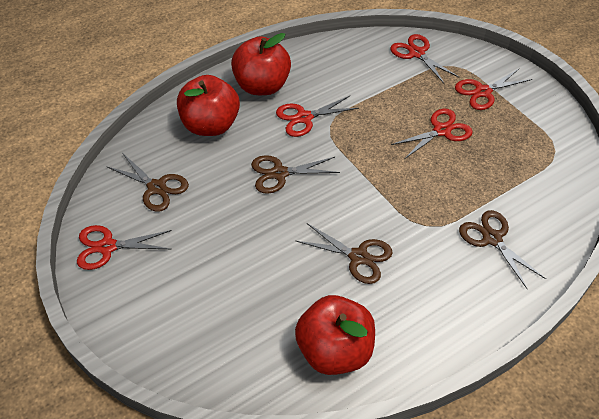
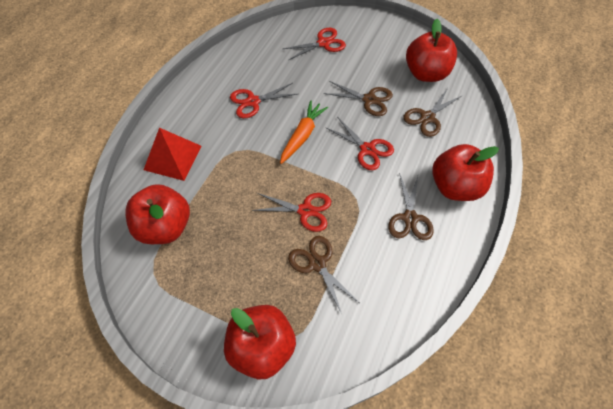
orange carrot: none = 0 -> [280,101,328,164] = 1
red apple: [177,75,240,136] [231,33,291,95] [295,295,375,375] = 3 -> [126,184,190,244] [224,305,296,379] [406,19,457,82] [432,144,499,201] = 4
red pyramid: none = 0 -> [144,128,202,181] = 1
red scissors: [77,225,172,270] [276,96,359,137] [390,34,459,84] [391,109,473,159] [455,68,533,110] = 5 -> [230,83,298,118] [252,193,331,232] [283,28,346,60] [325,118,394,170] = 4

